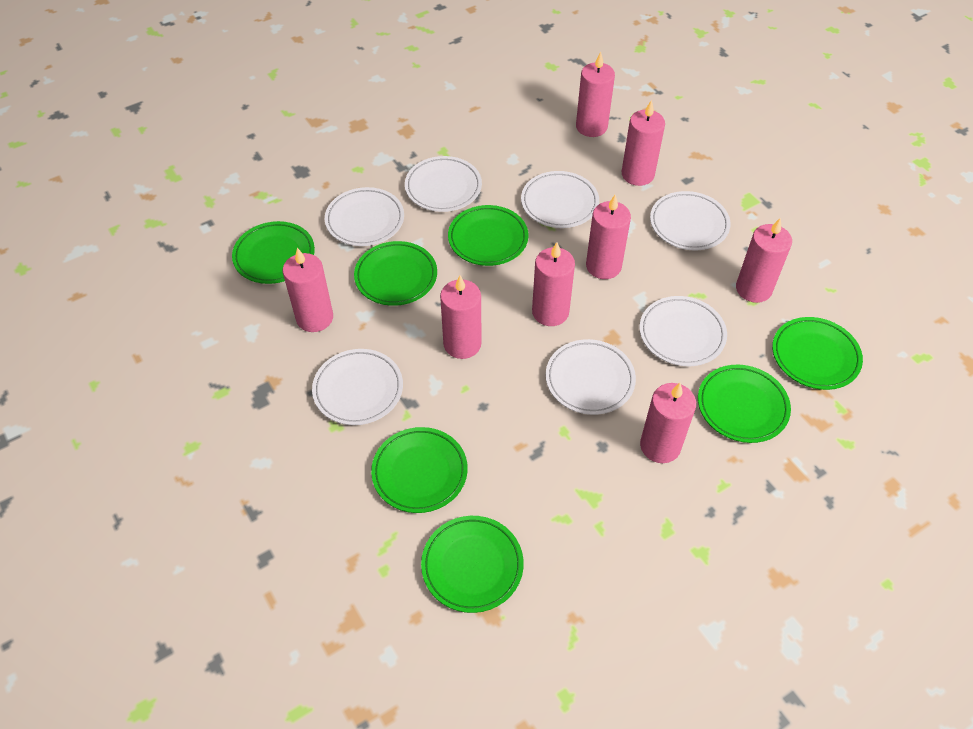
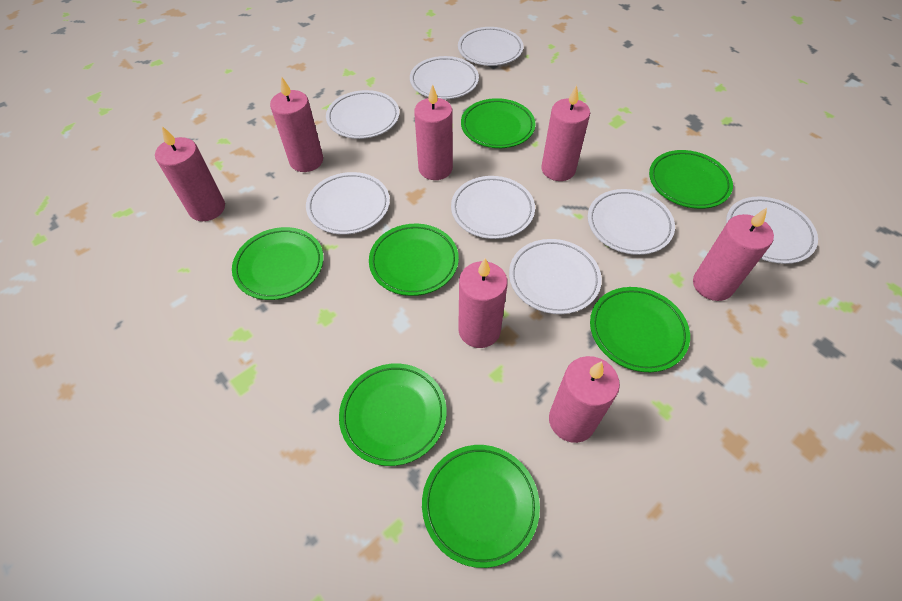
pink candle: [283,248,333,332] [440,276,482,359] [532,242,575,326] [576,52,615,137] [586,195,631,279] [622,100,665,186] [640,383,696,463] [736,217,792,303] = 8 -> [155,126,225,221] [270,76,323,172] [414,84,453,180] [458,258,508,348] [541,85,590,181] [549,356,620,443] [693,208,774,301] = 7
white plate: [312,349,403,425] [325,187,404,246] [405,156,482,212] [521,171,599,228] [546,339,636,415] [639,296,727,366] [650,191,731,250] = 7 -> [306,172,390,235] [326,90,399,139] [410,56,479,99] [451,176,535,239] [458,27,524,66] [509,239,602,314] [588,189,675,255] [726,196,818,264] = 8

